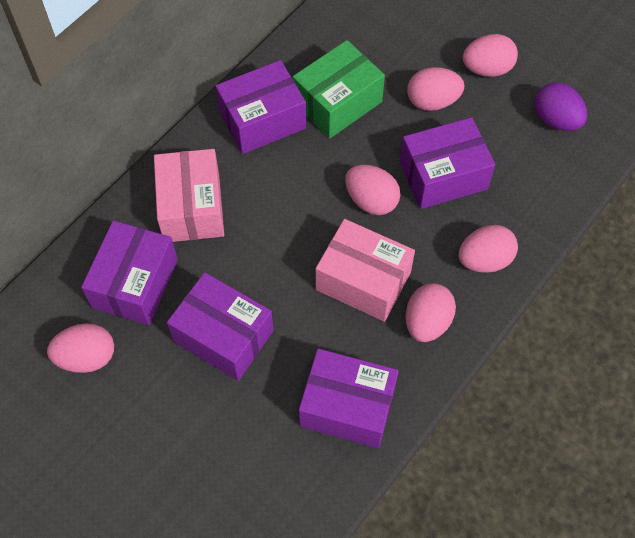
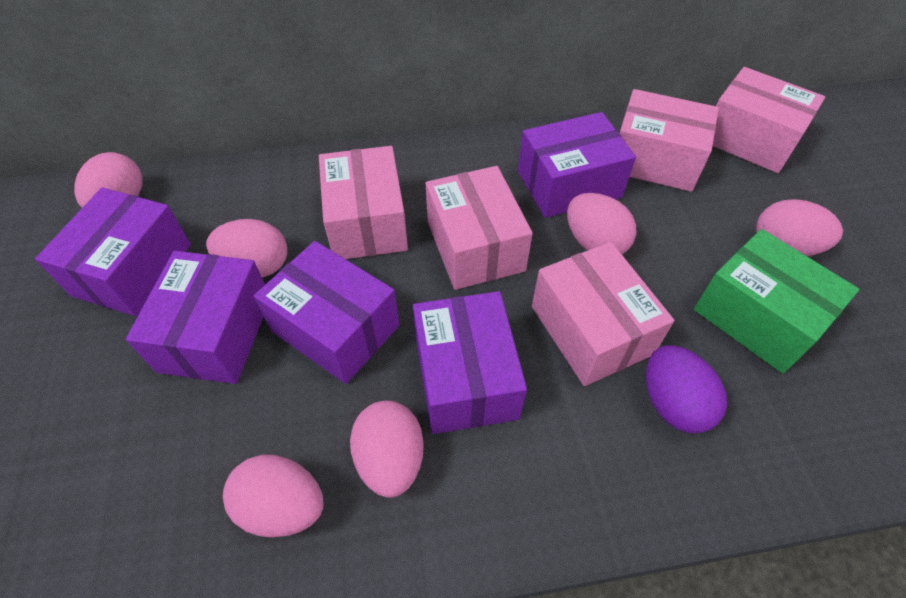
pink box: [154,149,224,242] [316,219,415,322] = 2 -> [319,146,408,259] [426,166,533,290] [532,242,674,386] [620,89,719,192] [713,67,825,173] = 5

